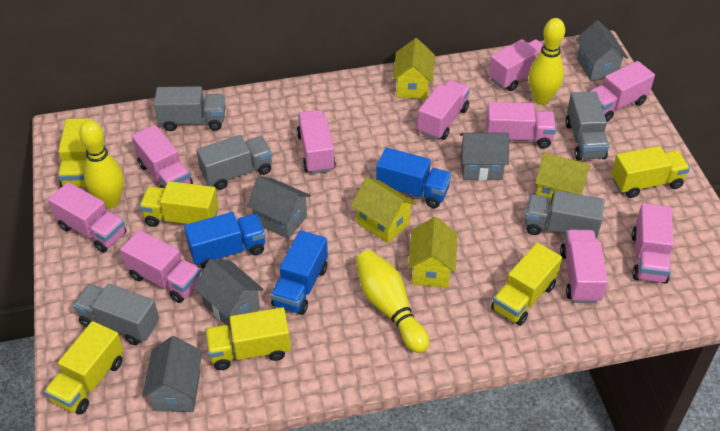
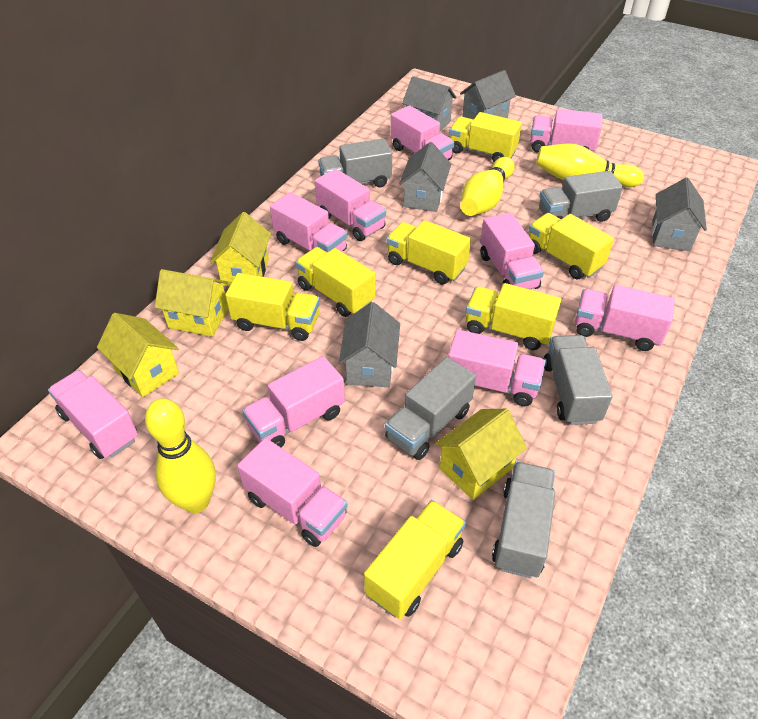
blue truck: [184,212,266,269] [271,230,328,315] [376,147,452,208] = 3 -> none = 0
yellow truck: [44,321,124,415] [58,118,93,188] [139,181,218,227] [205,307,291,370] [491,242,562,326] [611,146,690,198] = 6 -> [225,273,320,341] [295,247,376,317] [364,500,466,619] [386,220,471,285] [449,112,522,162] [466,283,561,350] [528,213,614,279] = 7

